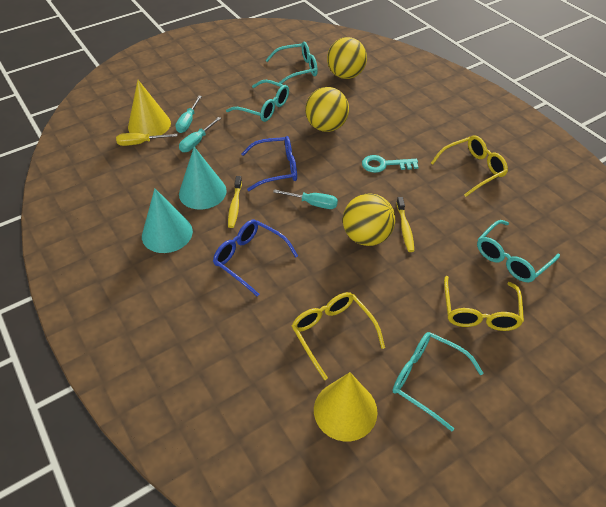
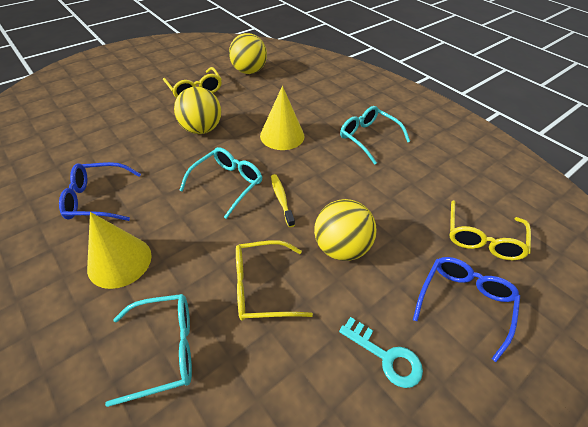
turquoise cone: [142,189,193,253] [179,147,227,209] = 2 -> none = 0
turquoise glasses: [226,80,289,122] [266,41,318,84] [393,332,484,432] [477,220,560,282] = 4 -> [105,294,192,407] [179,147,262,219] [340,106,410,165] = 3
turquoise screwdriver: [175,96,202,133] [179,117,221,152] [273,189,338,209] = 3 -> none = 0
yellow screwdriver: [116,133,177,146] = 1 -> none = 0
yellow toothbrush: [228,176,242,228] [396,197,414,252] = 2 -> [271,174,295,227] = 1

